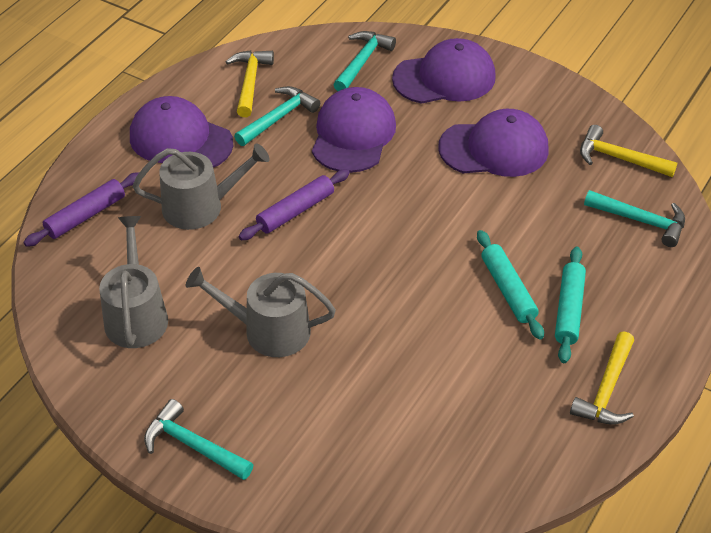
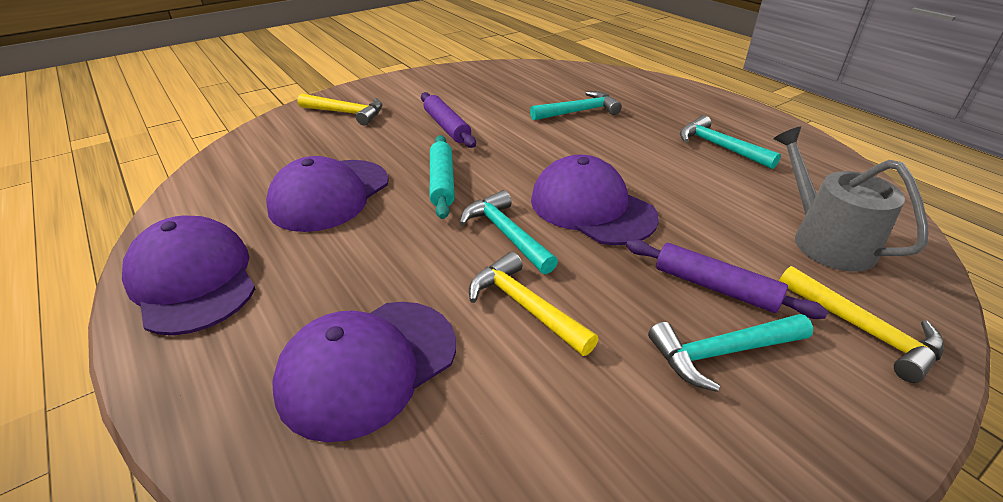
grey watering can: [99,216,168,348] [133,143,270,230] [186,267,336,357] = 3 -> [773,127,928,272] = 1
turquoise rolling pin: [477,230,544,340] [555,247,586,363] = 2 -> [430,135,455,219] = 1

